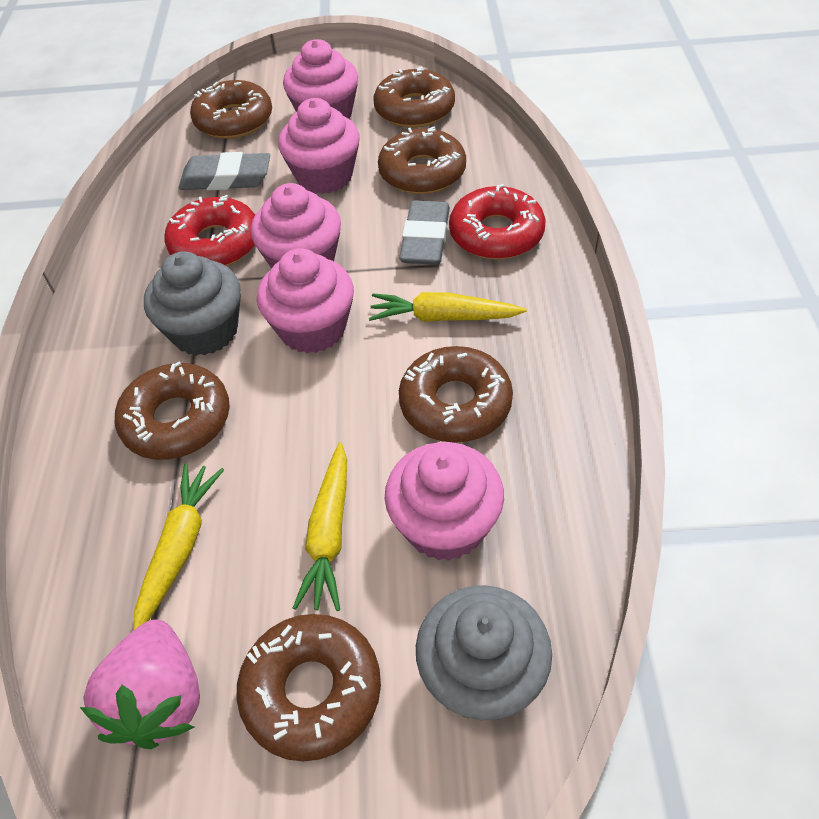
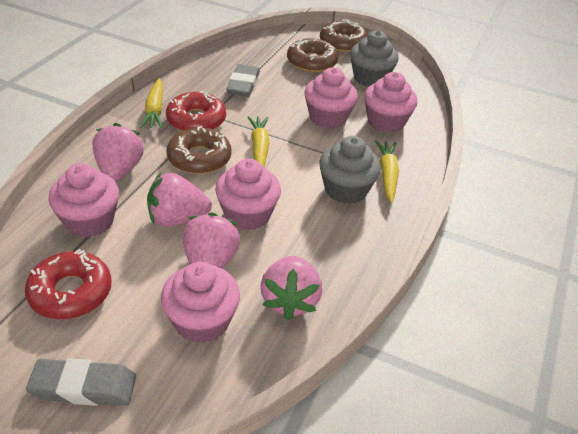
brown donut: [115,361,230,460] [190,80,272,139] [236,614,381,762] [374,67,455,128] [378,126,466,194] [399,346,513,443] = 6 -> [166,126,231,174] [287,38,338,72] [320,19,368,52] = 3
pink strawberry: [80,619,200,749] = 1 -> [92,123,144,181] [147,173,212,227] [183,212,240,269] [260,256,322,320] = 4

